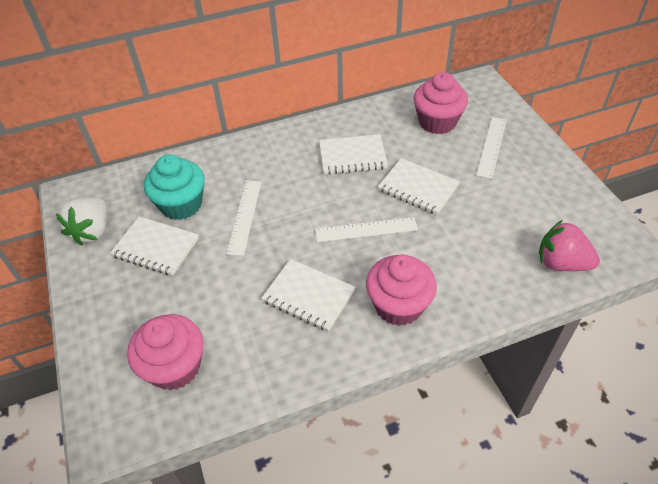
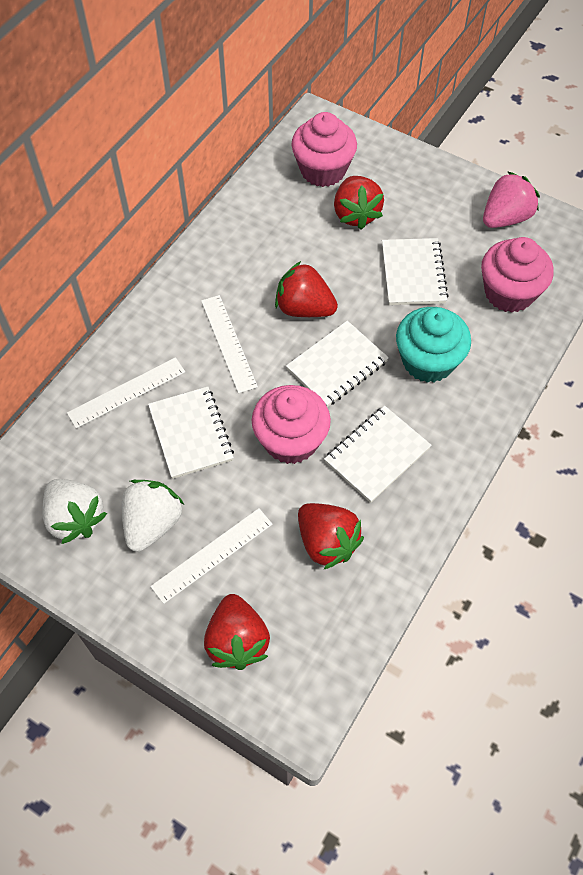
red strawberry: none = 0 -> [204,594,270,670] [275,261,338,317] [298,503,364,570] [334,176,384,230] = 4
white strawberry: [55,198,107,246] = 1 -> [42,479,107,544] [122,480,184,552] = 2

